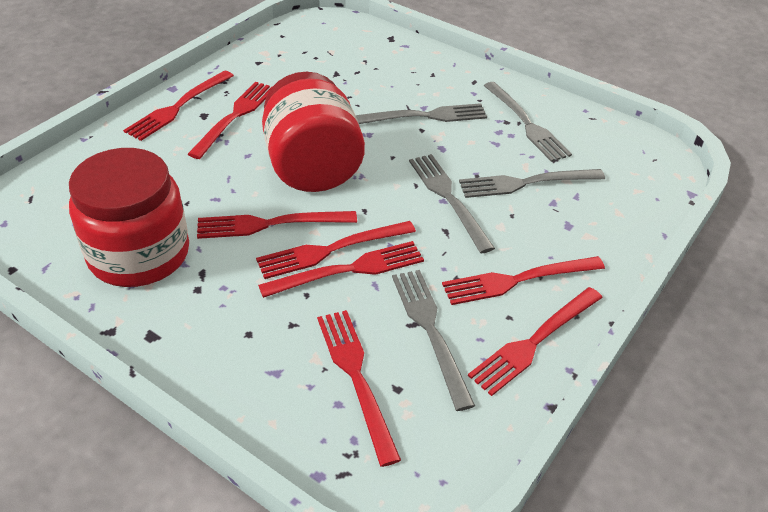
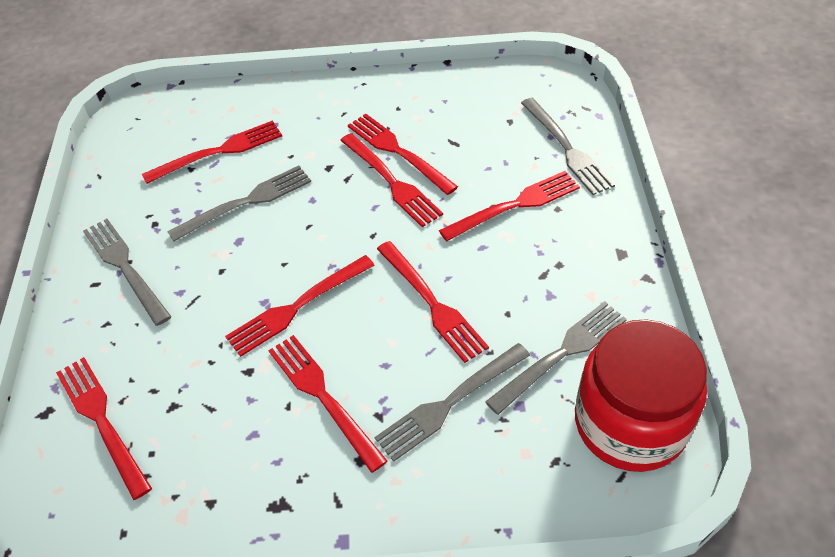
red jar: [69,148,189,287] [262,72,365,192] = 2 -> [575,320,707,472] = 1

